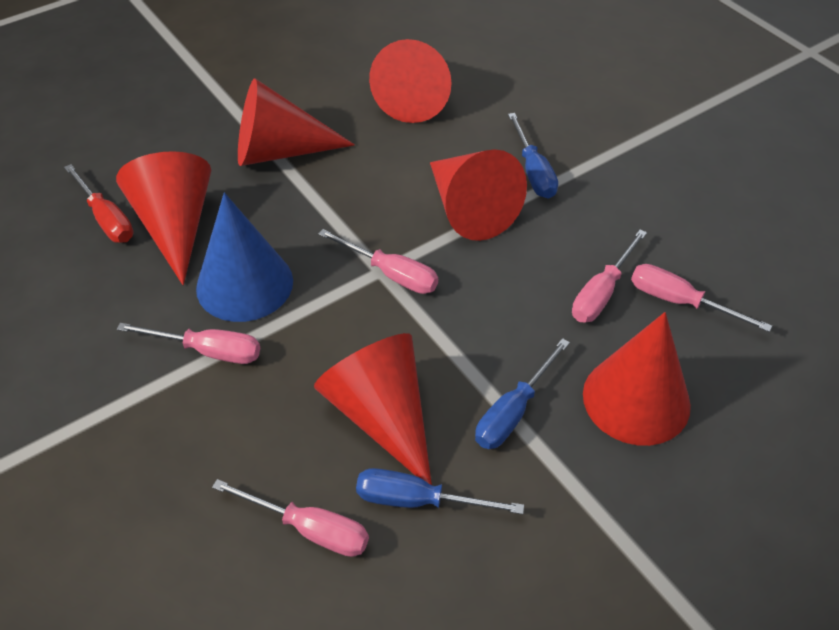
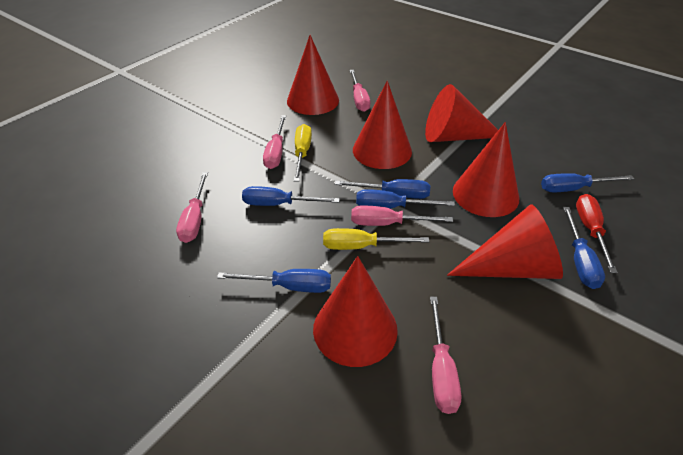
blue cone: [196,193,293,322] = 1 -> none = 0
blue screwdriver: [356,468,524,514] [475,338,570,449] [508,113,558,199] = 3 -> [217,269,331,293] [242,186,340,206] [335,179,430,199] [356,189,455,209] [541,173,634,192] [563,207,605,289] = 6
yellow screwdriver: none = 0 -> [294,124,312,182] [323,228,429,250] = 2

